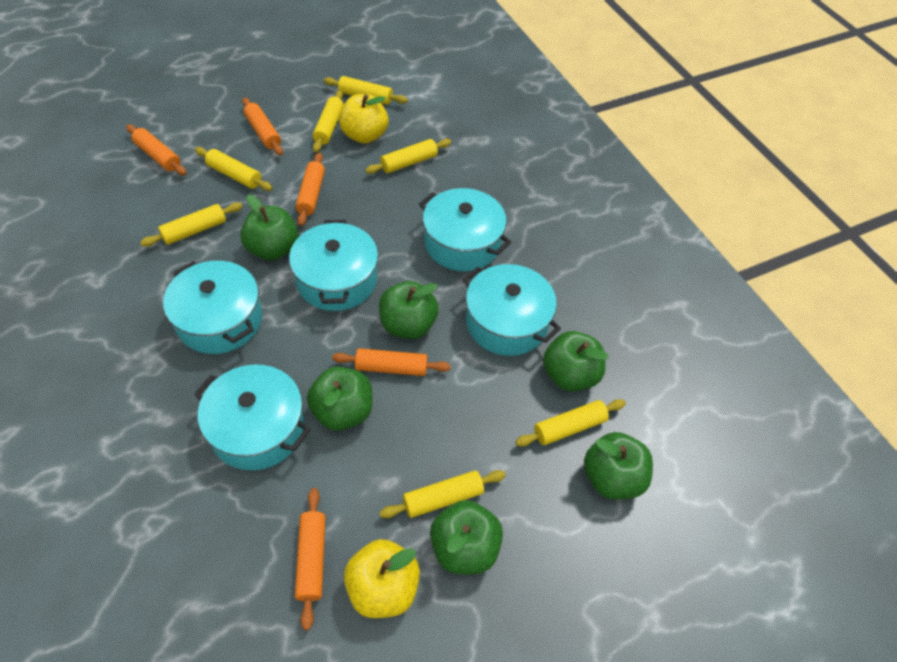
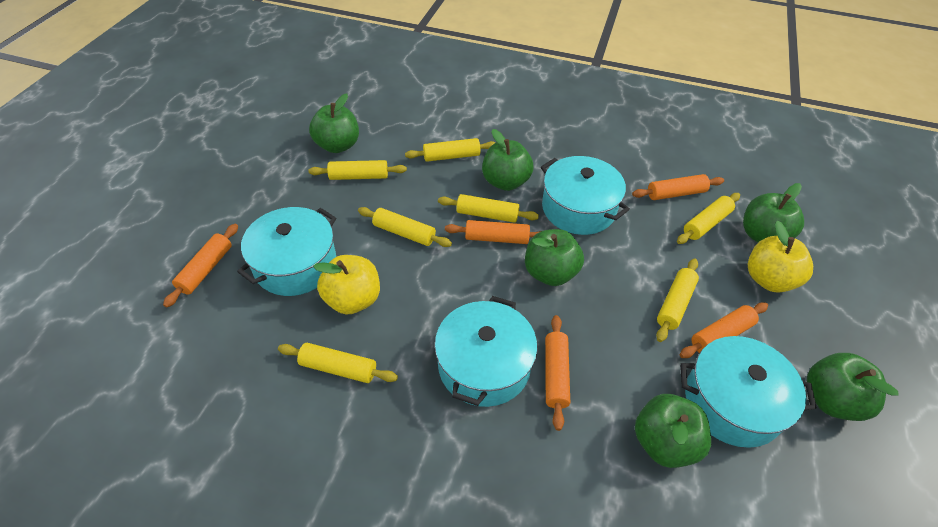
turquoise pot: [163,261,262,354] [194,364,310,470] [289,220,378,311] [419,188,511,271] [462,264,561,356] = 5 -> [237,207,336,296] [435,296,537,407] [541,156,630,235] [680,336,817,448] = 4

